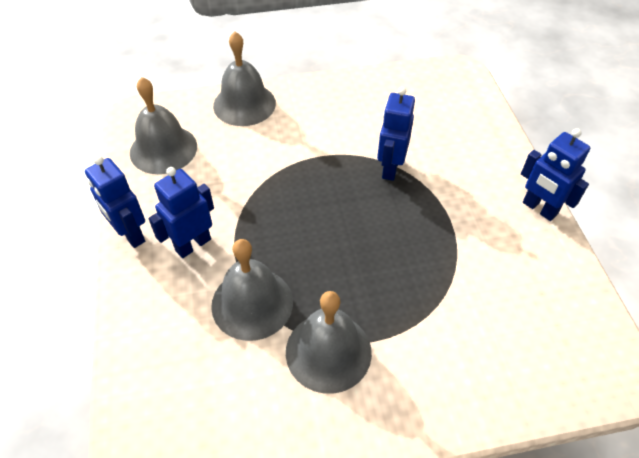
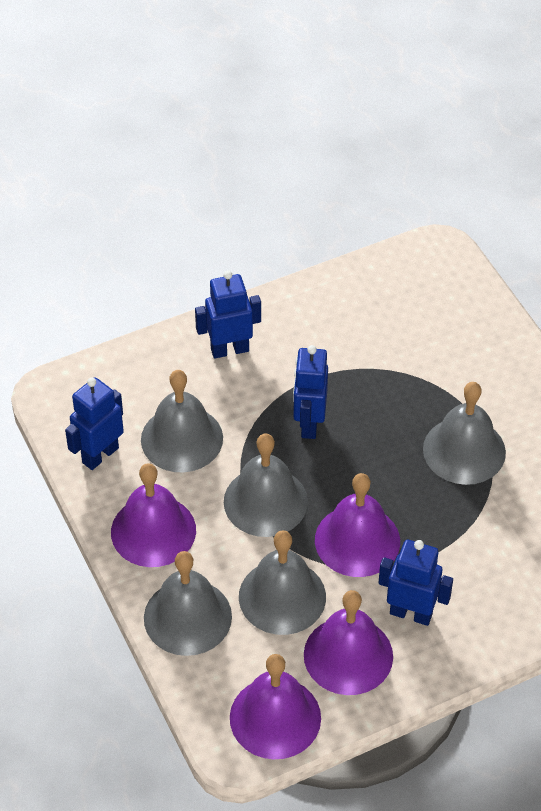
grey bell: [130,77,197,174] [211,239,293,341] [213,32,276,126] [286,291,372,394] = 4 -> [141,370,223,472] [144,551,232,656] [224,433,308,537] [239,530,326,635] [423,382,506,485] = 5
purple bell: none = 0 -> [111,463,196,567] [230,654,321,759] [304,590,393,695] [315,473,400,577] = 4

